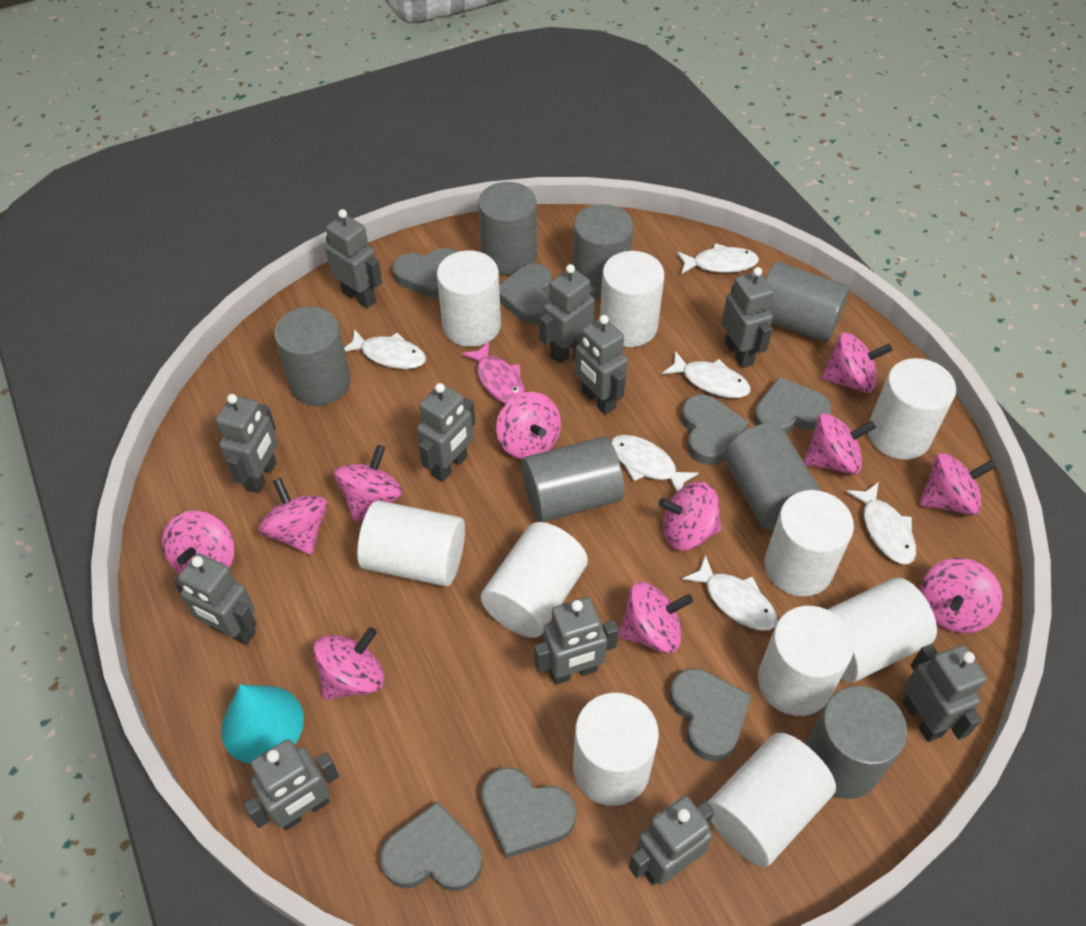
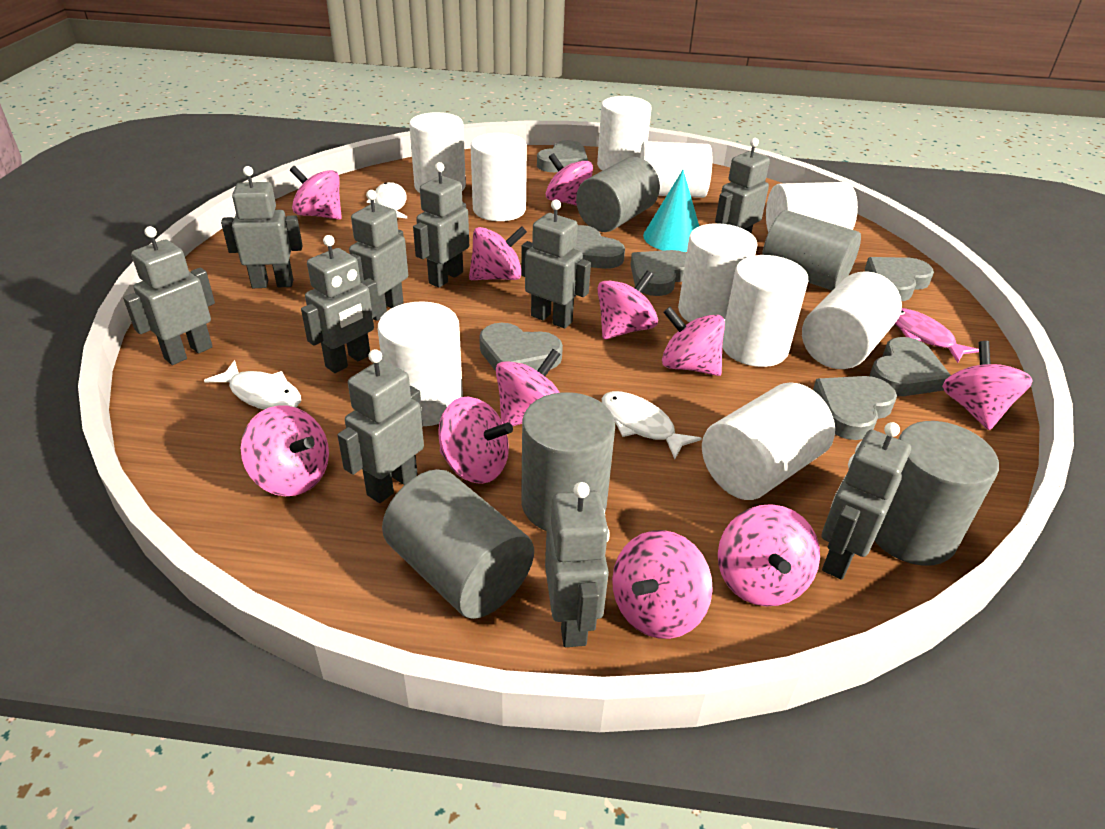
grey cylinder: [274,307,351,406] [478,182,537,275] [521,437,625,522] [573,204,634,299] [724,423,821,531] [766,262,850,343] [805,686,907,799] = 7 -> [382,469,534,619] [521,392,615,531] [576,157,660,232] [762,210,861,291] [874,421,999,566] = 5
grey robot: [174,553,257,645] [216,394,278,493] [244,739,339,830] [325,209,382,308] [417,383,475,482] [534,597,619,685] [540,264,595,364] [573,315,628,415] [629,796,714,885] [722,267,774,368] [902,644,987,742] = 11 -> [123,226,215,365] [221,166,303,288] [301,235,380,373] [337,349,424,503] [349,190,408,321] [413,162,469,288] [521,200,591,328] [545,482,610,647] [715,138,770,233] [822,422,911,580] = 10
white fish: [344,329,426,369] [611,435,699,492] [662,351,751,398] [677,243,759,274] [682,555,778,631] [846,482,916,564] = 6 -> [204,360,301,410] [367,182,407,218] [602,391,702,459] = 3

